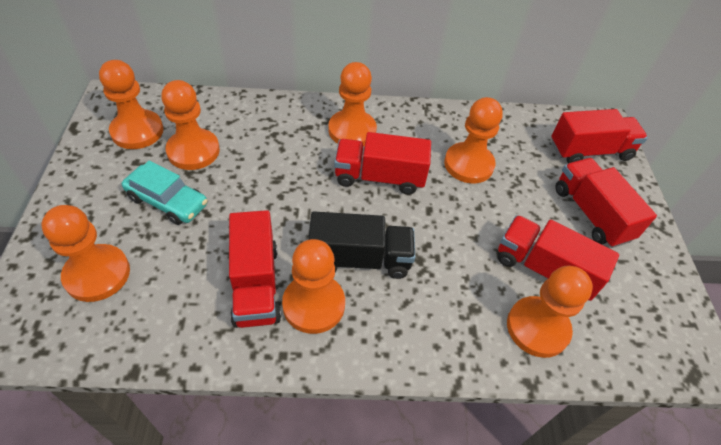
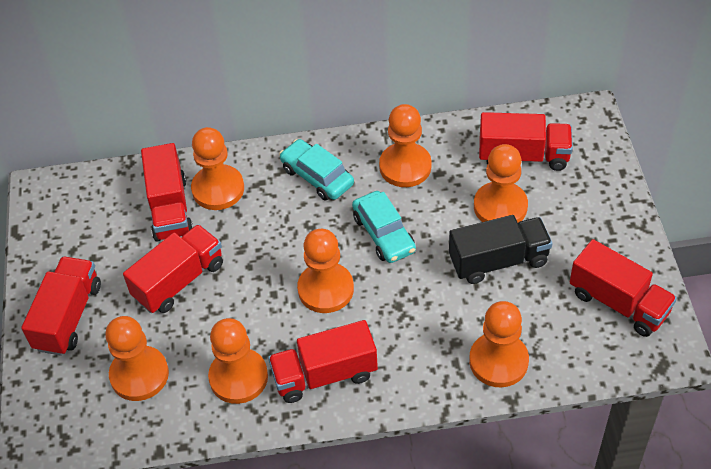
red truck: [229,210,281,328] [334,132,431,195] [498,215,619,301] [551,109,648,164] [555,158,657,248] = 5 -> [21,256,101,356] [123,224,223,313] [141,143,193,241] [268,320,378,403] [479,112,573,171] [570,239,677,337] = 6
turquoise car: [122,160,207,225] = 1 -> [279,139,354,201] [352,191,416,263] = 2

